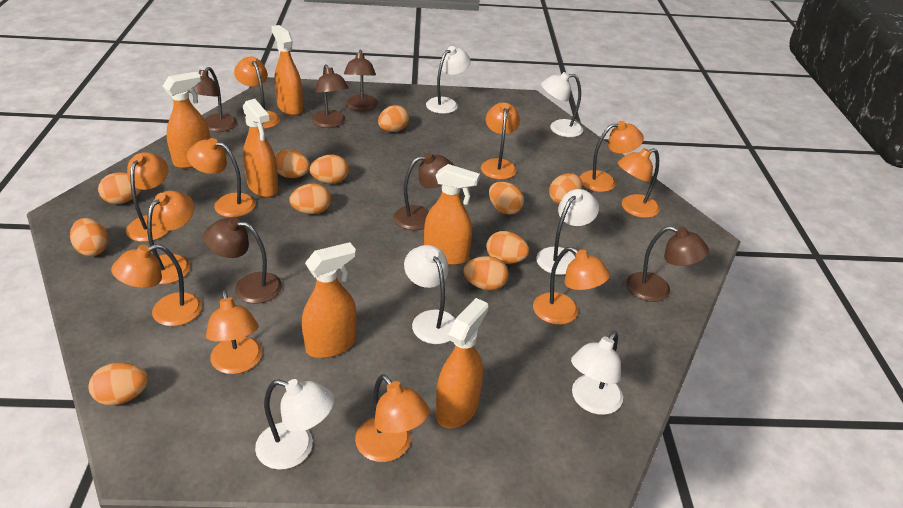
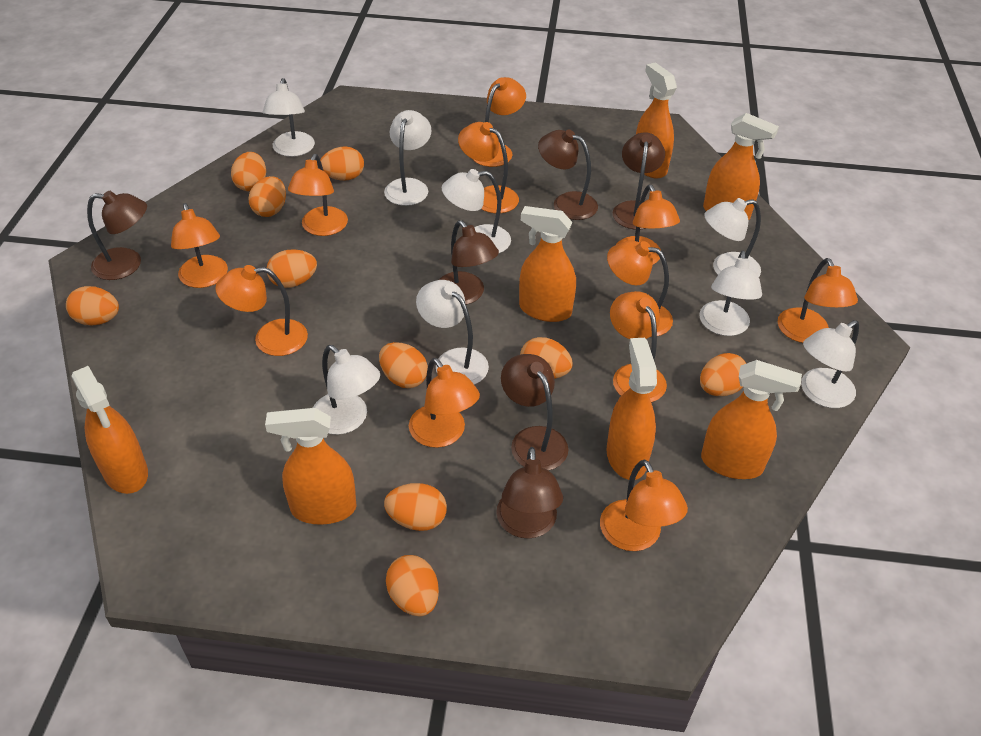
orange egg: [70,218,109,256] [88,363,148,405] [98,172,141,204] [275,149,310,178] [289,183,331,214] [310,155,349,184] [378,105,409,132] [463,256,509,290] [486,231,529,264] [489,182,524,215] [549,173,582,204] = 11 -> [66,286,119,326] [231,152,266,191] [248,176,286,217] [267,249,317,288] [320,146,364,181] [379,342,428,388] [384,483,447,531] [386,555,439,616] [520,337,573,379] [700,353,747,396] = 10
orange spray bottle: [163,72,210,168] [243,99,279,197] [271,25,303,116] [302,242,357,358] [424,164,480,265] [436,298,488,429] = 6 -> [71,366,148,494] [265,408,357,525] [519,206,576,322] [607,338,657,480] [636,62,677,179] [701,360,802,479] [703,113,779,221] = 7
white lamp: [255,379,334,470] [404,245,456,344] [426,46,471,114] [536,189,599,275] [541,72,583,137] [571,331,623,415] = 6 -> [263,78,315,157] [313,345,380,435] [384,110,432,206] [416,280,489,385] [442,169,511,253] [699,251,762,336] [704,198,761,277] [801,320,859,408] = 8

